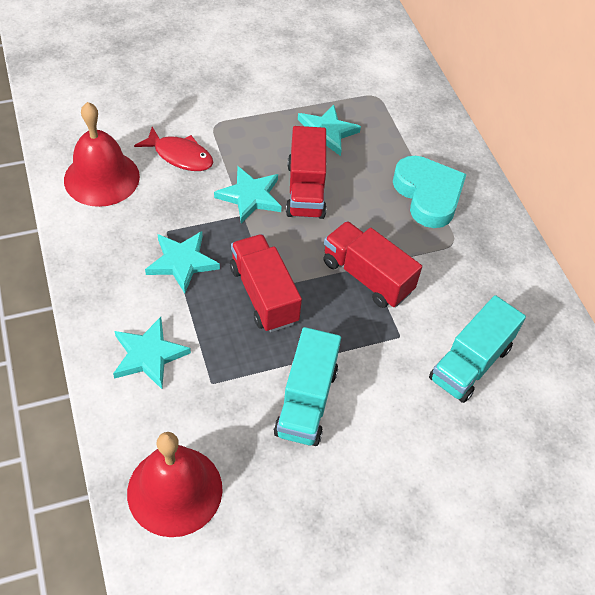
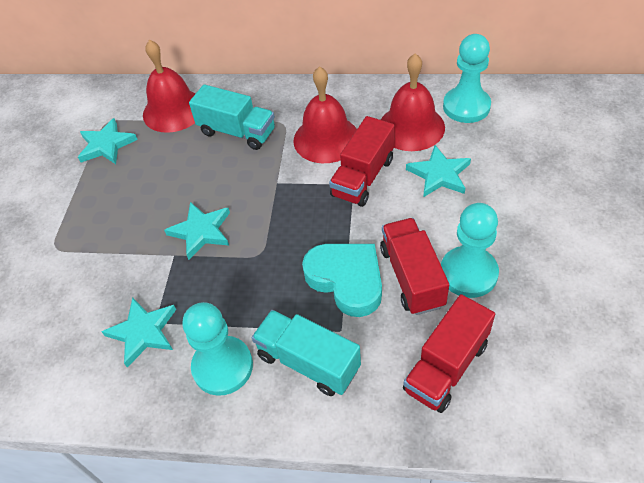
red bell: [64,102,140,207] [127,432,223,537] = 2 -> [143,40,196,133] [293,66,357,163] [381,54,445,151] = 3
red fish: [134,127,213,171] = 1 -> none = 0
turquoise pawn: none = 0 -> [183,302,253,396] [441,203,499,298] [443,34,491,123] = 3

